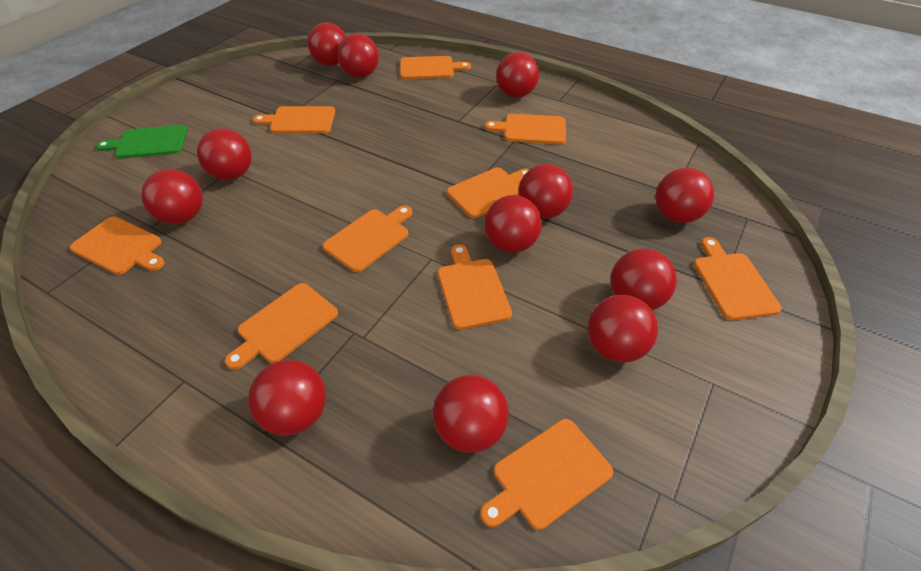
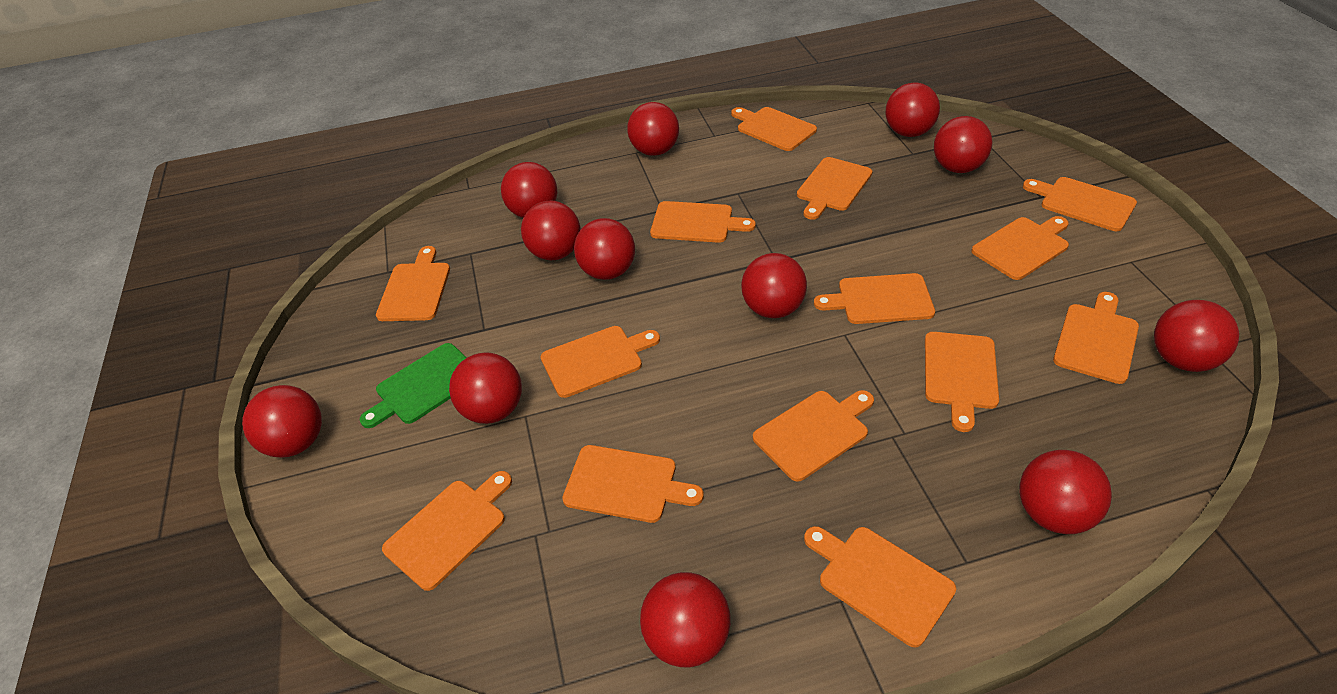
orange cutting board: [70,216,165,275] [225,283,338,370] [253,106,335,133] [322,205,412,272] [400,56,471,79] [438,244,512,330] [447,167,530,218] [480,419,613,530] [485,114,566,144] [694,237,782,320] = 10 -> [376,246,450,321] [382,471,512,591] [541,326,660,398] [562,445,704,523] [650,201,756,243] [731,107,817,151] [753,390,874,481] [797,157,872,220] [804,526,956,647] [814,273,935,324] [925,332,999,432] [971,216,1069,280] [1023,177,1137,231] [1053,292,1139,384] = 14

